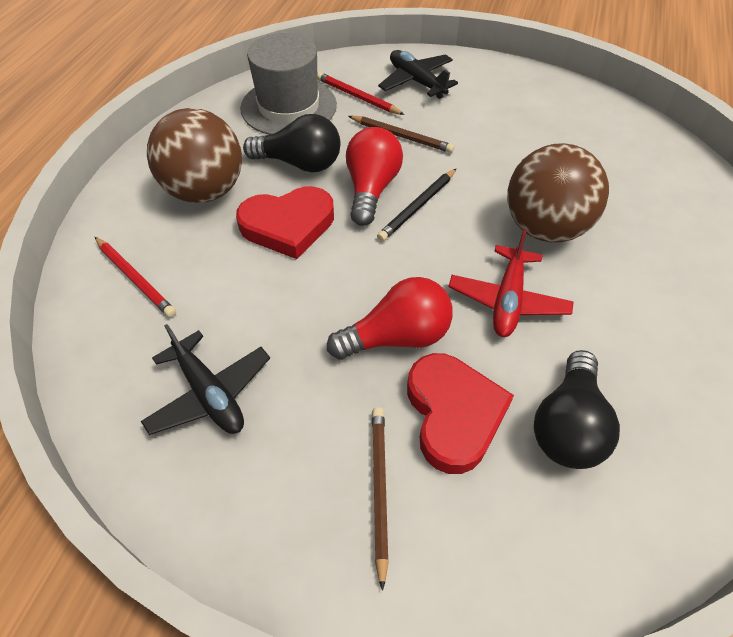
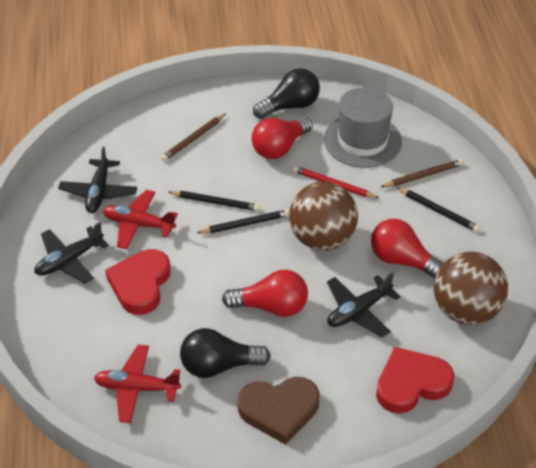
black pencil: [377,168,457,241] = 1 -> [168,191,260,211] [197,209,290,234] [396,187,480,232] = 3
black plane: [141,324,270,435] [378,50,458,99] = 2 -> [34,222,109,284] [58,146,137,213] [327,272,401,338] = 3
brown heart: none = 0 -> [238,377,320,445] = 1
red light bulb: [327,277,453,360] [346,127,403,226] = 2 -> [222,270,308,317] [251,117,313,159] [371,219,444,279] = 3
red pencil: [95,237,176,317] [317,72,405,115] = 2 -> [293,166,380,199] = 1
red plane: [448,229,574,337] = 1 -> [94,345,181,423] [103,190,178,249] = 2

